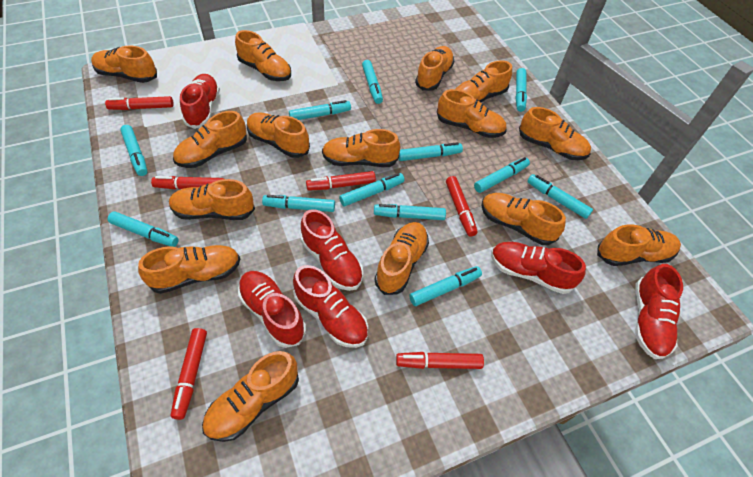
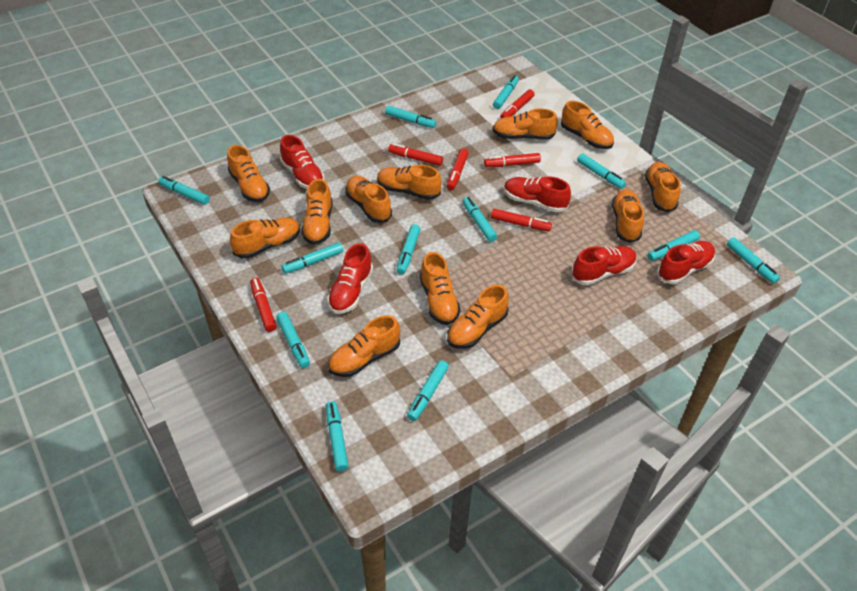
orange shoe: [91,46,157,83] [138,245,240,294] [169,179,255,220] [173,111,247,168] [202,351,299,442] [235,30,291,81] [247,112,310,158] [322,129,400,167] [374,222,429,295] [415,46,454,91] [437,89,507,138] [456,60,512,102] [481,193,566,245] [519,107,591,160] [597,224,681,266] = 15 -> [227,145,270,202] [230,218,300,259] [301,179,332,245] [328,315,400,377] [345,176,392,223] [377,165,442,200] [420,252,461,325] [447,285,509,349] [492,108,558,140] [561,101,614,149] [612,189,644,243] [645,162,681,212] = 12
red shoe: [180,74,220,129] [238,271,306,348] [293,265,368,348] [300,209,363,291] [491,242,586,294] [635,264,683,359] = 6 -> [280,135,325,189] [327,243,373,314] [504,176,571,213] [572,246,637,285] [657,241,715,284] = 5

